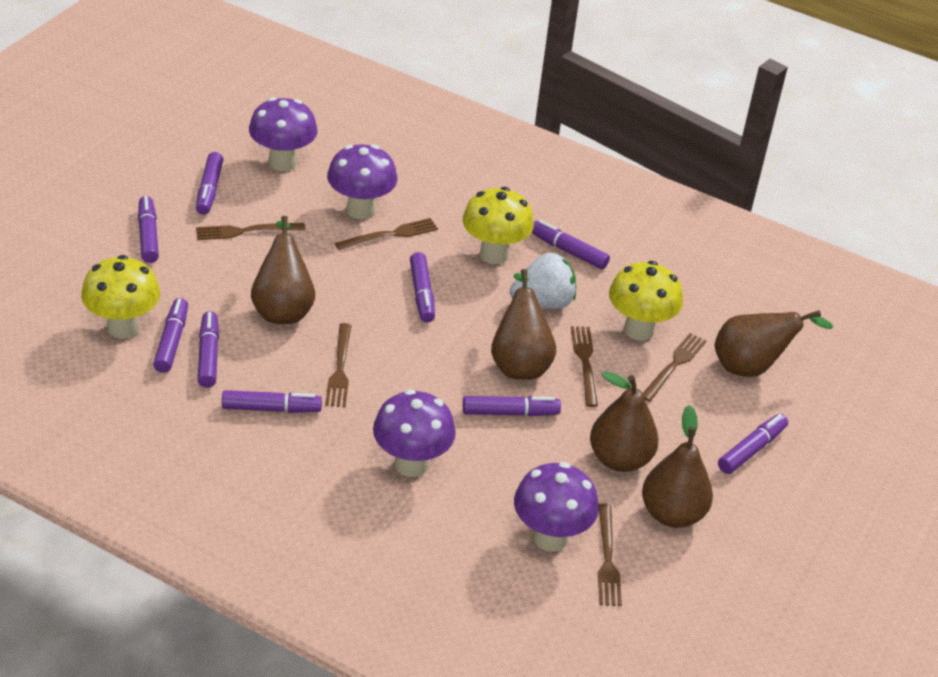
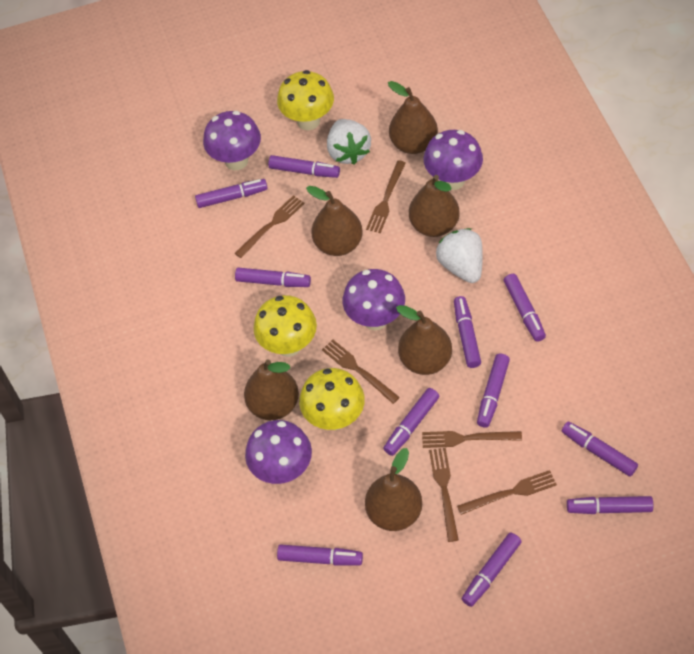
brown pear: [251,216,315,324] [491,269,556,380] [590,371,659,472] [642,405,713,528] [715,310,833,377] = 5 -> [244,359,299,420] [306,186,363,256] [365,448,422,531] [388,81,438,154] [396,305,452,375] [409,175,460,237] = 6
purple marker: [138,196,159,263] [153,298,188,373] [196,152,223,215] [198,311,219,388] [222,390,322,413] [410,252,435,322] [463,396,561,416] [532,220,610,269] [718,414,788,474] = 9 -> [195,179,268,208] [235,268,311,287] [268,155,340,178] [277,544,363,566] [383,388,439,456] [454,296,481,368] [462,532,522,607] [477,354,510,428] [504,274,546,342] [562,422,638,477] [567,496,653,514] = 11
white strawberry: [510,253,576,309] = 1 -> [327,119,371,165] [436,228,483,283] = 2

